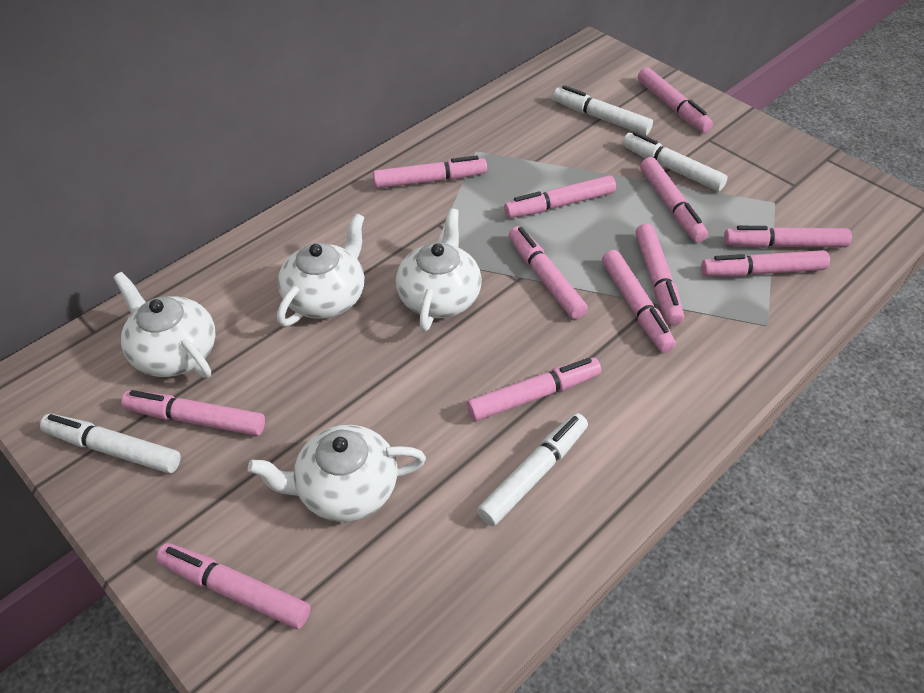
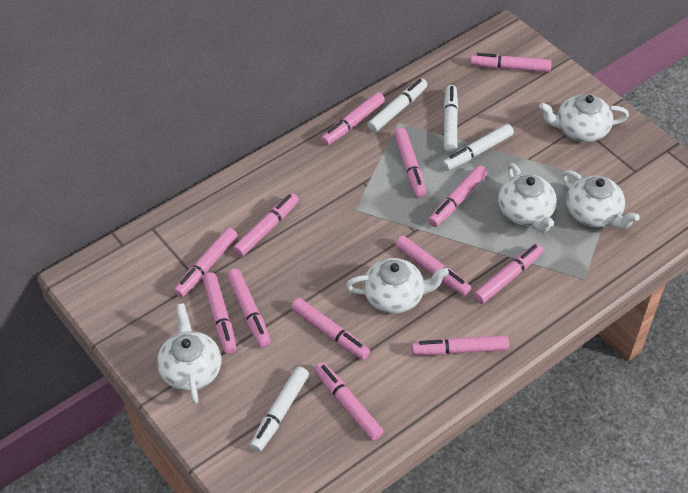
pink marker: [121,390,265,436] [156,543,311,629] [373,155,487,189] [467,357,601,421] [504,175,616,218] [509,226,588,319] [602,250,676,353] [635,224,684,325] [638,67,713,133] [640,157,708,242] [701,250,830,277] [724,226,852,248] = 12 -> [174,227,237,297] [202,272,236,354] [227,269,271,347] [233,193,299,257] [291,298,370,360] [314,362,384,441] [321,92,385,146] [394,128,426,198] [395,236,471,296] [412,335,509,355] [428,165,487,227] [470,53,552,72] [473,243,543,304] = 13
white teapot: [113,272,216,378] [248,425,426,522] [277,213,365,326] [396,208,482,332] = 4 -> [157,303,222,404] [346,258,449,314] [498,163,557,233] [539,94,629,142] [562,170,640,229] = 5

